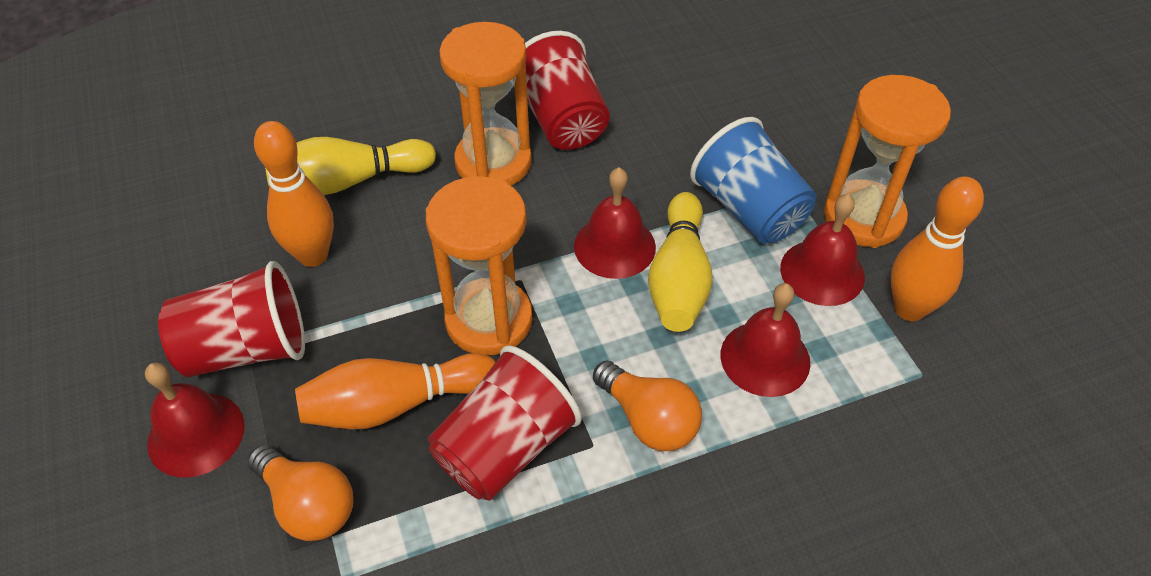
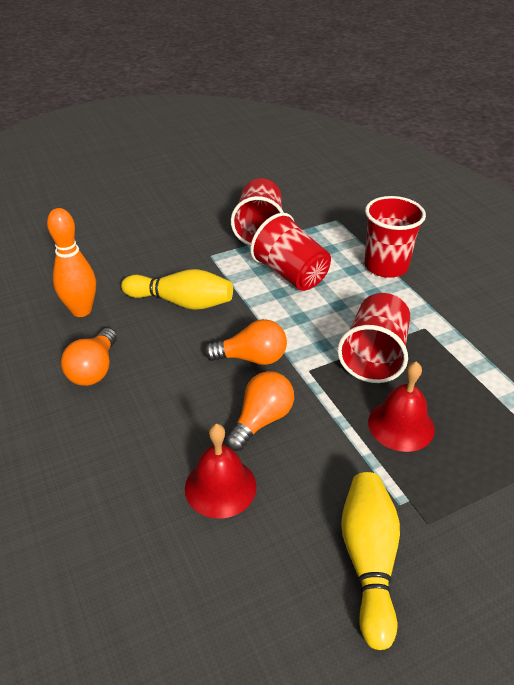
blue cup: [690,117,817,244] = 1 -> none = 0
orange bowling pin: [254,121,334,267] [295,353,496,429] [890,177,984,321] = 3 -> [47,208,96,317] = 1
orange hourglass: [426,176,533,356] [439,22,532,186] [824,75,951,248] = 3 -> none = 0
orange light bulb: [247,445,353,541] [593,361,702,451] = 2 -> [61,328,117,386] [204,319,287,365] [225,371,294,451] = 3
red bell: [145,362,245,478] [574,167,656,279] [721,283,810,397] [780,194,865,306] = 4 -> [185,424,256,519] [368,361,435,452] = 2
red cup: [158,261,305,377] [428,346,582,501] [525,31,610,150] = 3 -> [231,178,284,246] [250,213,331,291] [337,293,410,383] [364,196,426,278] = 4

